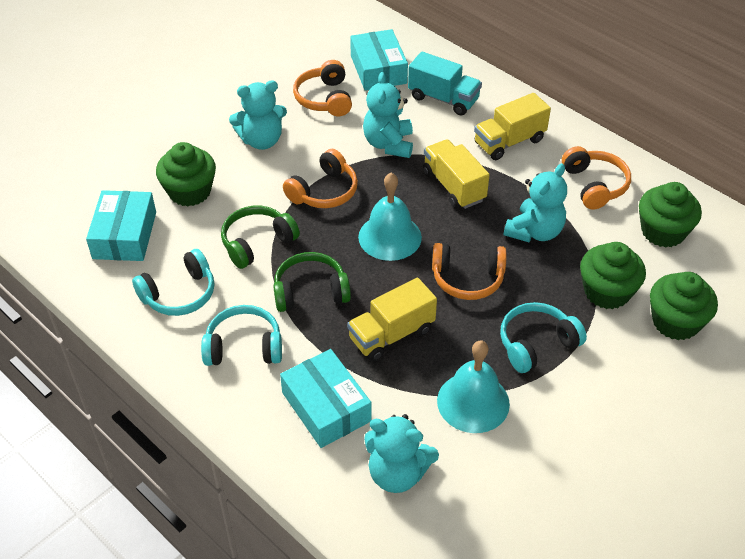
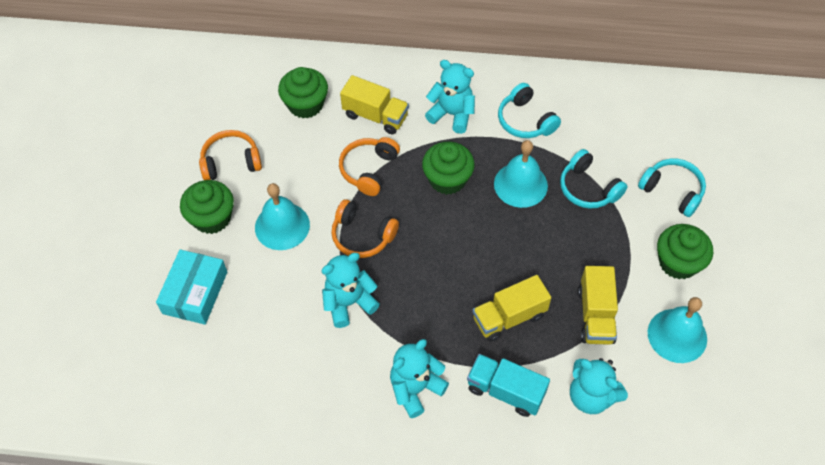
green headphones: [221,206,300,269] [273,252,351,312] = 2 -> none = 0
orange headphones: [283,149,358,208] [293,60,352,116] [432,243,507,300] [562,146,631,210] = 4 -> [199,130,262,180] [331,200,399,258] [339,137,400,196] = 3
turquoise bell: [358,173,422,261] [437,340,510,433] = 2 -> [255,183,310,250] [494,140,548,208] [648,297,707,363] = 3
turquoise box: [86,190,156,261] [280,349,372,448] [350,29,408,91] = 3 -> [156,249,227,325] = 1

